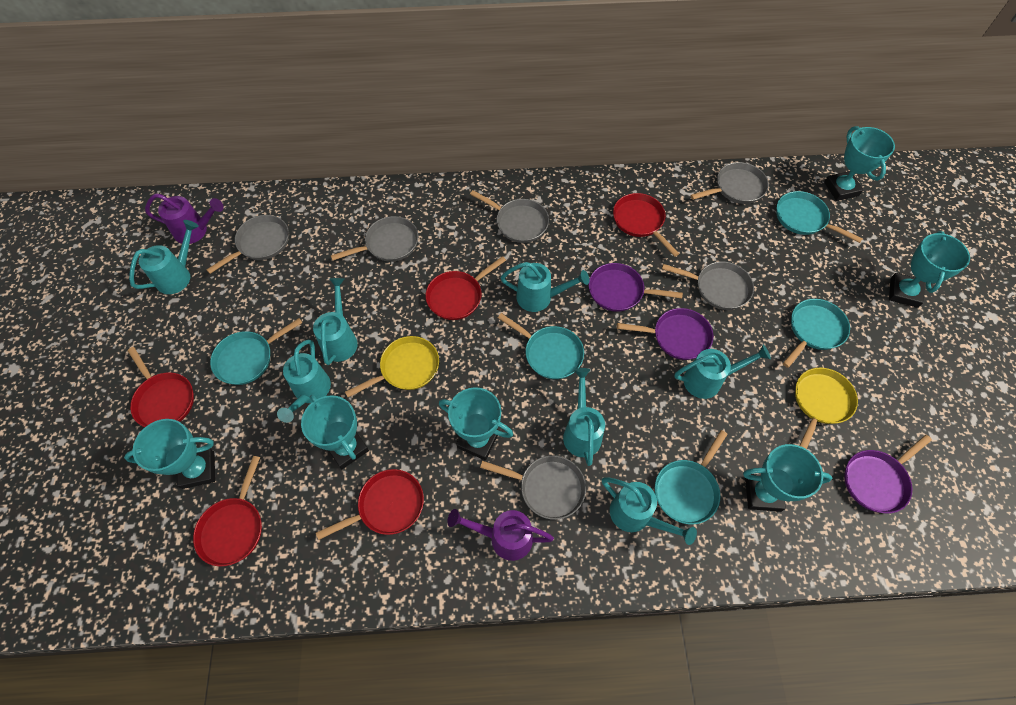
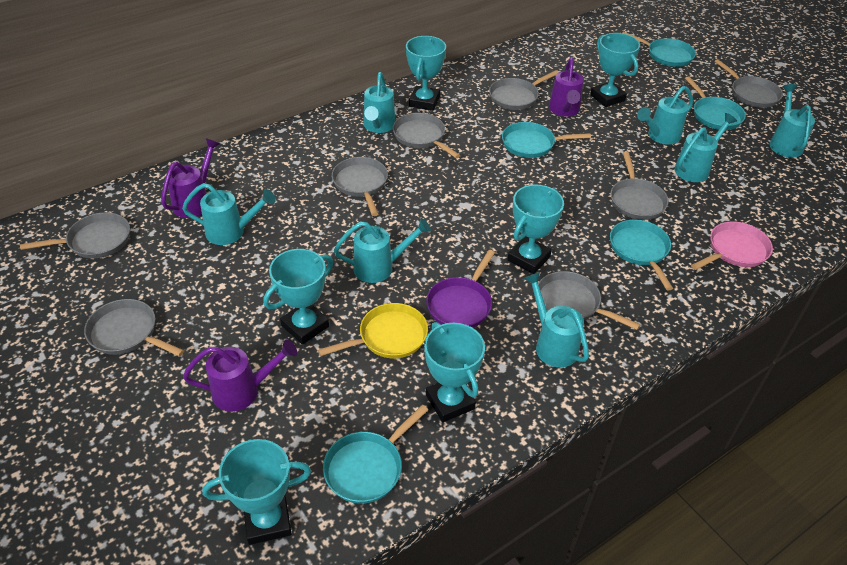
grey pan: [206,215,289,274] [331,216,419,262] [470,190,549,243] [480,455,586,520] [662,261,754,310] [690,162,769,204] = 6 -> [20,212,130,259] [84,299,184,357] [332,157,388,216] [393,113,460,158] [489,70,559,110] [538,271,641,330] [611,152,669,220] [714,59,783,108] = 8
pink pan: none = 0 -> [691,222,773,270] = 1
purple pan: [589,263,683,312] [617,308,713,360] [844,435,932,514] = 3 -> [426,250,495,328] = 1
purple watering can: [145,193,224,244] [447,509,554,561] = 2 -> [161,138,220,218] [183,340,297,412] [549,57,584,117] = 3
red pan: [127,347,194,427] [193,456,262,567] [316,469,424,540] [425,256,506,320] [613,193,679,257] = 5 -> none = 0
yellow pan: [345,336,439,397] [795,368,858,449] = 2 -> [318,303,428,358] = 1

